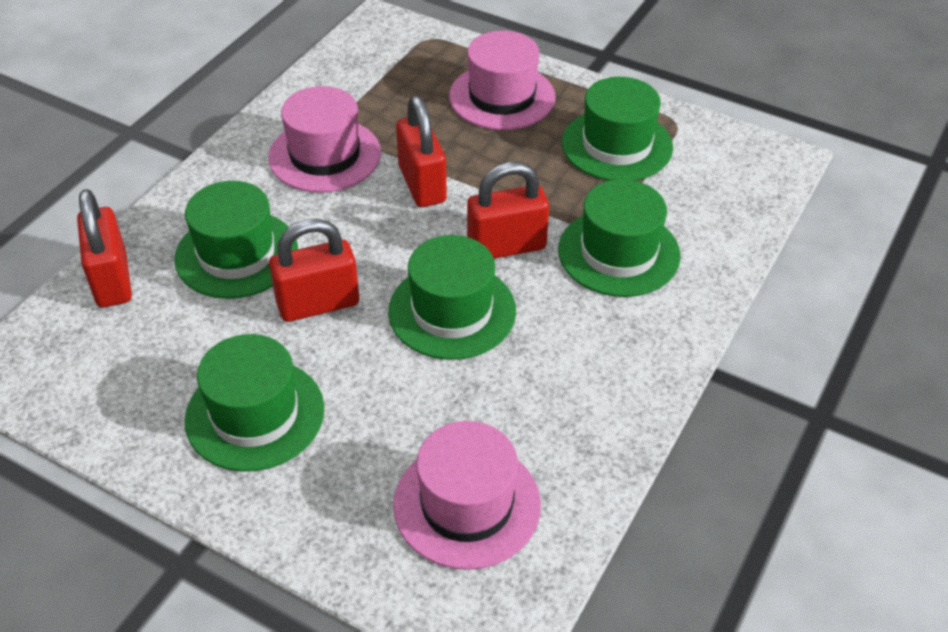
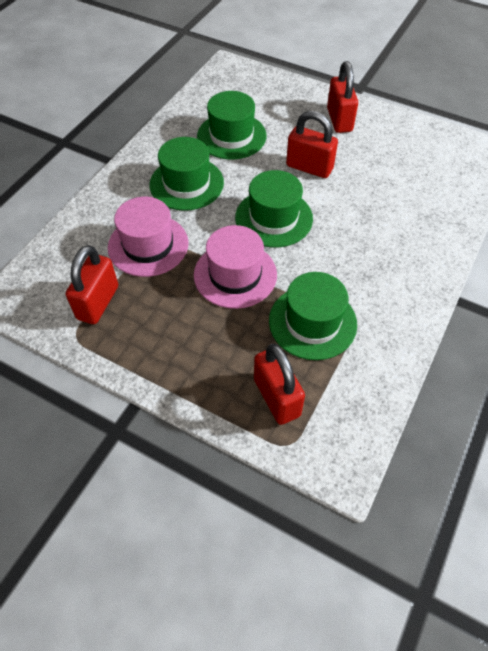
green hat: [174,181,298,299] [184,334,324,472] [388,235,516,360] [558,179,681,297] [562,77,673,181] = 5 -> [150,137,224,211] [197,91,266,159] [235,170,313,248] [269,272,357,360] = 4
pink hat: [268,86,381,193] [393,421,541,570] [449,31,555,130] = 3 -> [108,197,188,277] [194,225,277,309] = 2

